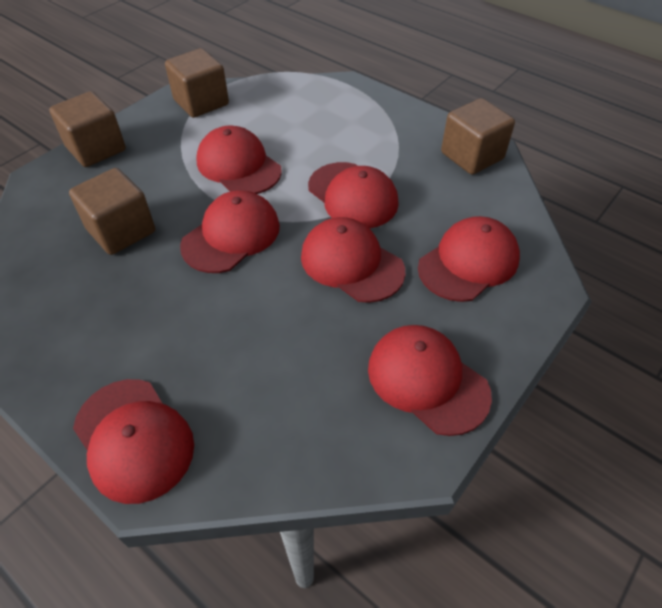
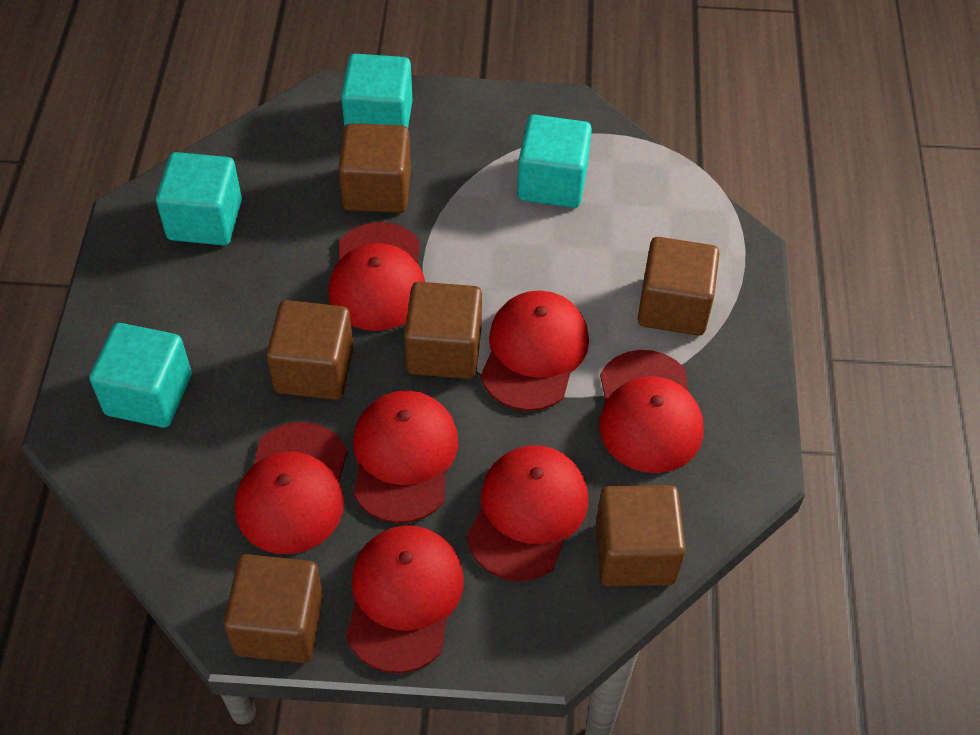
brown cube: [49,91,126,167] [69,168,155,255] [165,48,229,118] [441,98,515,175] = 4 -> [224,554,323,663] [266,300,354,400] [338,123,411,213] [404,282,482,379] [596,485,686,586] [638,237,720,336] = 6
turquoise cube: none = 0 -> [89,323,192,428] [156,152,242,245] [341,54,412,128] [517,115,592,208] = 4

